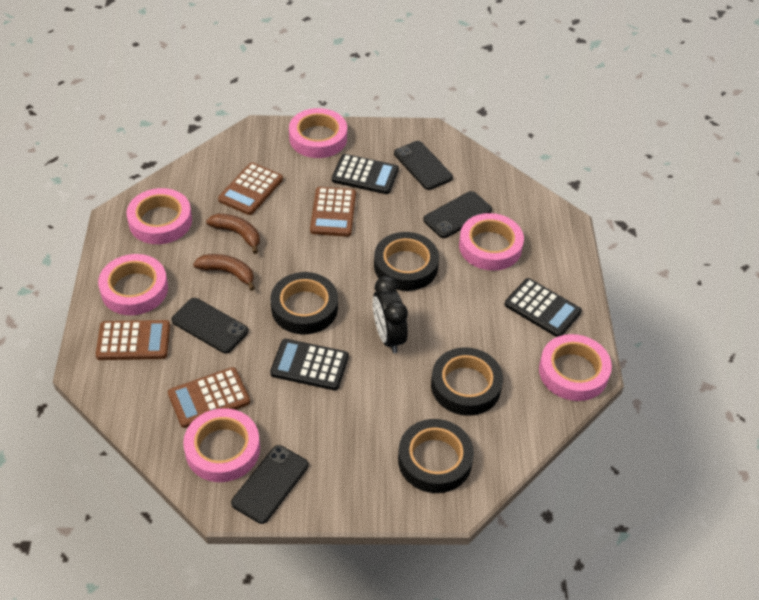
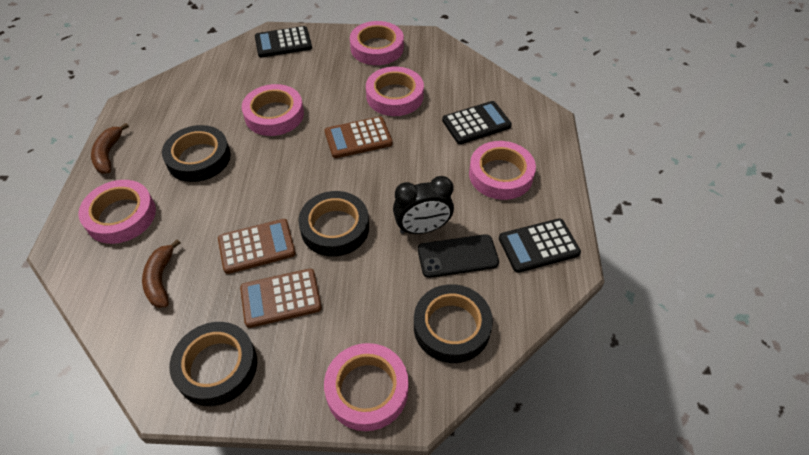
black phone: [172,298,248,353] [231,445,308,524] [394,141,453,190] [423,191,492,238] = 4 -> [418,234,499,278] = 1
brown calculator: [96,320,170,360] [168,367,250,428] [218,162,283,215] [310,187,356,237] = 4 -> [218,219,296,274] [240,269,322,328] [325,116,393,158] = 3

